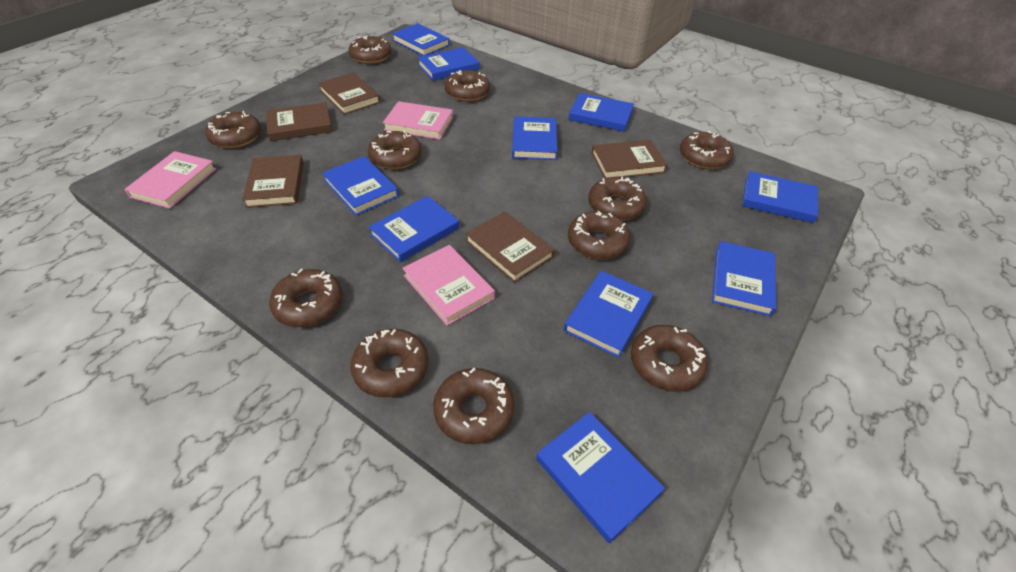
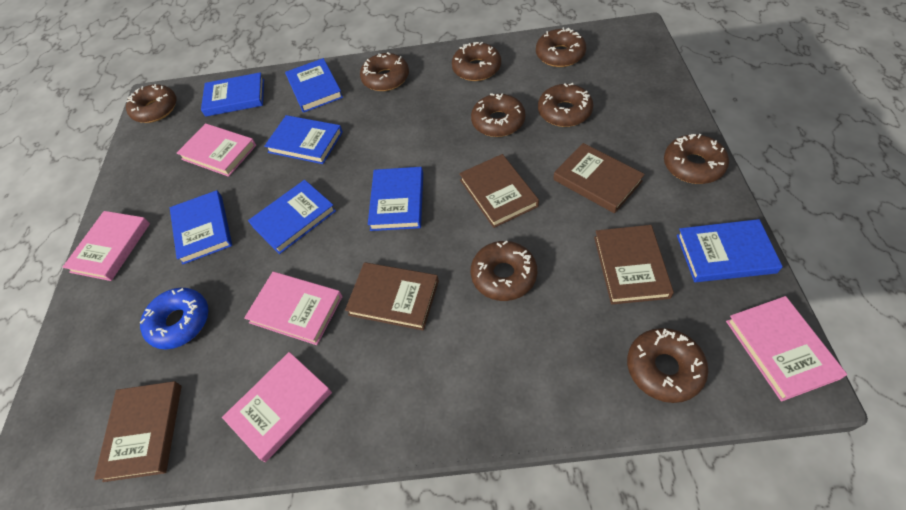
blue book: [322,156,399,215] [369,196,459,262] [392,23,450,56] [418,47,480,81] [512,116,558,160] [536,412,665,543] [564,271,654,358] [568,93,634,132] [712,241,776,316] [742,171,819,223] = 10 -> [170,190,232,265] [201,72,264,117] [248,180,336,254] [264,115,343,164] [285,58,343,113] [368,167,423,231] [677,219,783,282] = 7
blue donut: none = 0 -> [140,288,208,349] = 1
brown donut: [205,111,261,148] [269,269,343,327] [348,35,391,64] [350,329,428,398] [368,130,422,170] [433,368,515,444] [445,70,490,102] [568,211,630,259] [588,176,647,221] [631,325,708,392] [680,131,734,169] = 11 -> [126,84,177,123] [360,52,409,91] [452,42,501,81] [471,93,525,137] [471,240,537,301] [536,27,586,67] [538,83,593,127] [627,328,708,403] [664,134,729,184] = 9
pink book: [124,151,216,209] [383,101,453,140] [402,245,495,326] = 3 -> [63,211,150,281] [177,123,256,177] [222,352,332,462] [244,272,343,345] [726,296,847,401] = 5

